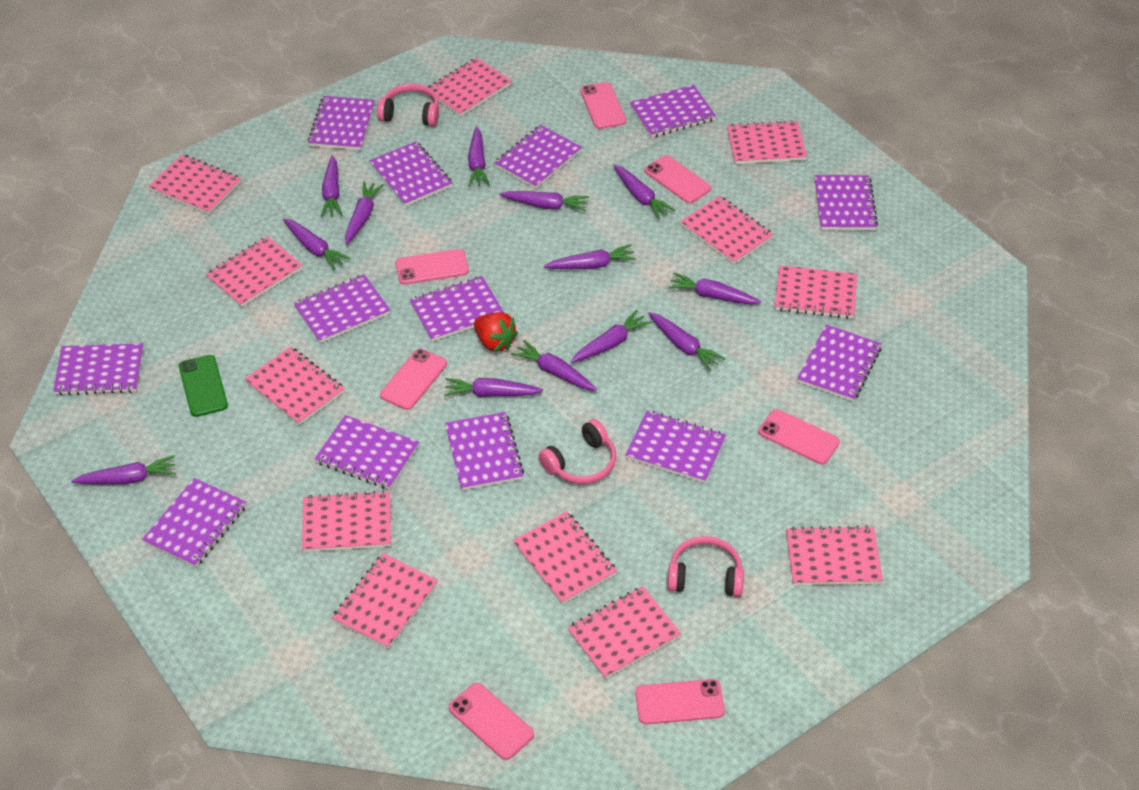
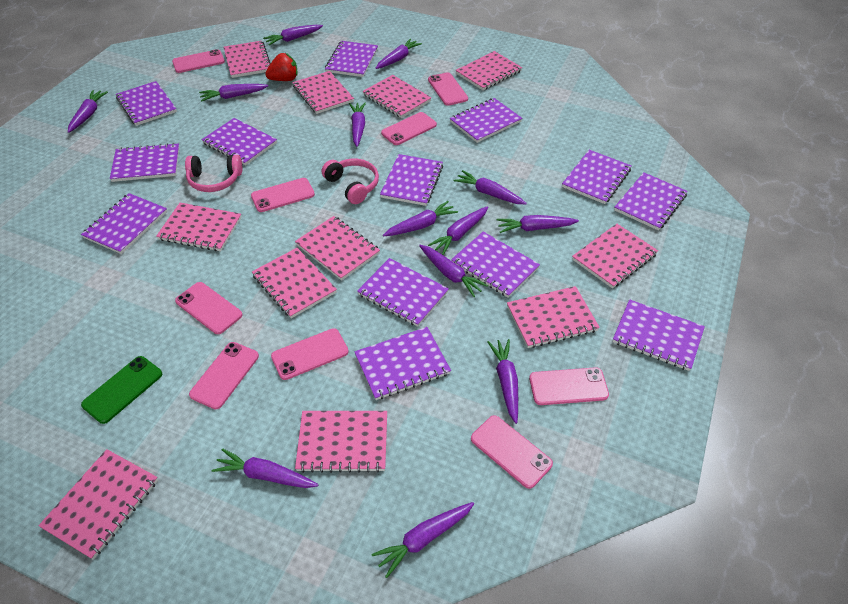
pink headphones: [377,84,439,126] [539,419,616,484] [667,536,744,597] = 3 -> [185,155,242,192] [321,159,379,204] = 2
pink notebook: [149,154,241,214] [206,236,302,307] [245,346,345,425] [302,490,391,552] [332,553,438,649] [428,58,512,116] [513,511,617,604] [567,586,681,679] [680,196,774,264] [727,120,807,164] [775,265,857,319] [786,525,883,585] = 12 -> [38,449,158,560] [156,203,242,251] [224,41,271,78] [252,248,337,318] [292,71,354,114] [295,216,380,281] [295,411,387,473] [362,75,431,118] [456,51,522,90] [507,286,600,348] [572,224,658,288] = 11
pink phone: [380,349,447,410] [395,249,469,285] [449,683,534,760] [580,82,626,129] [635,679,725,725] [645,155,711,203] [758,409,840,464] = 7 -> [172,49,225,73] [175,282,242,334] [189,342,259,410] [251,178,315,212] [271,328,349,380] [381,112,437,145] [428,72,468,106] [471,415,553,489] [529,367,609,405] = 9

